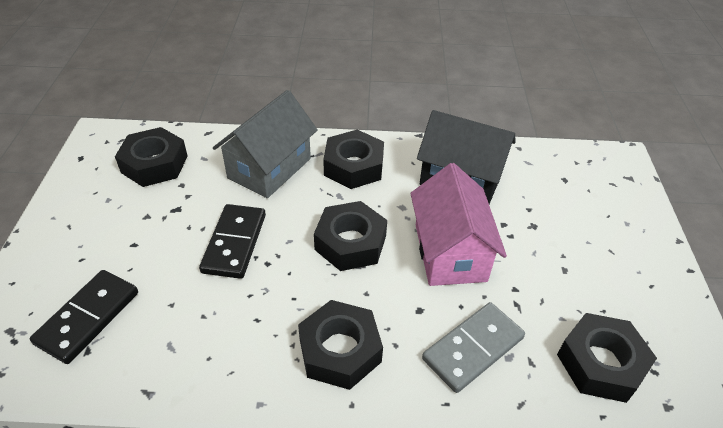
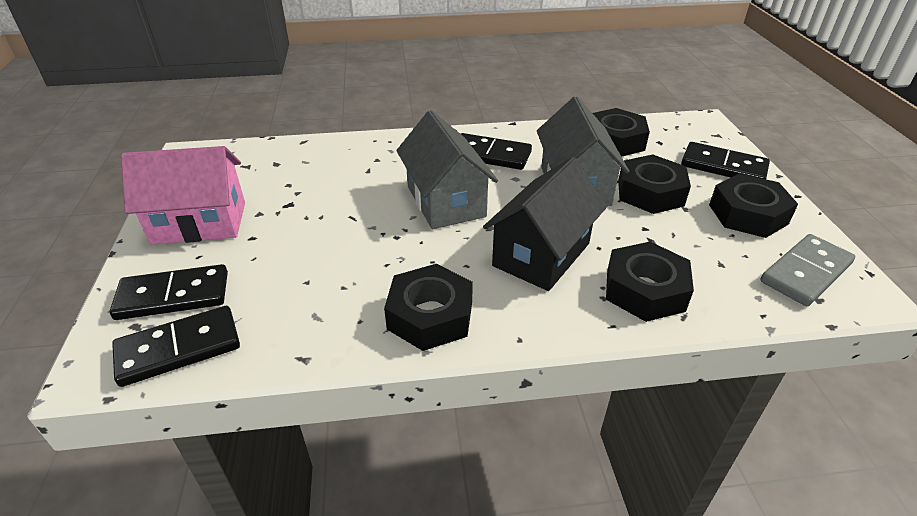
black domino: [30,270,138,364] [199,204,266,279] = 2 -> [110,264,228,320] [112,306,240,387] [461,133,532,170] [681,142,770,179] = 4
grey house: [213,90,318,198] = 1 -> [396,110,498,229] [537,96,629,206] = 2

